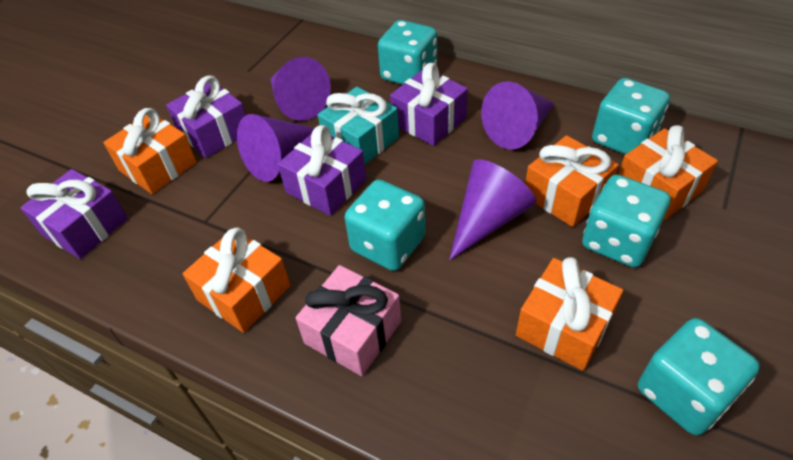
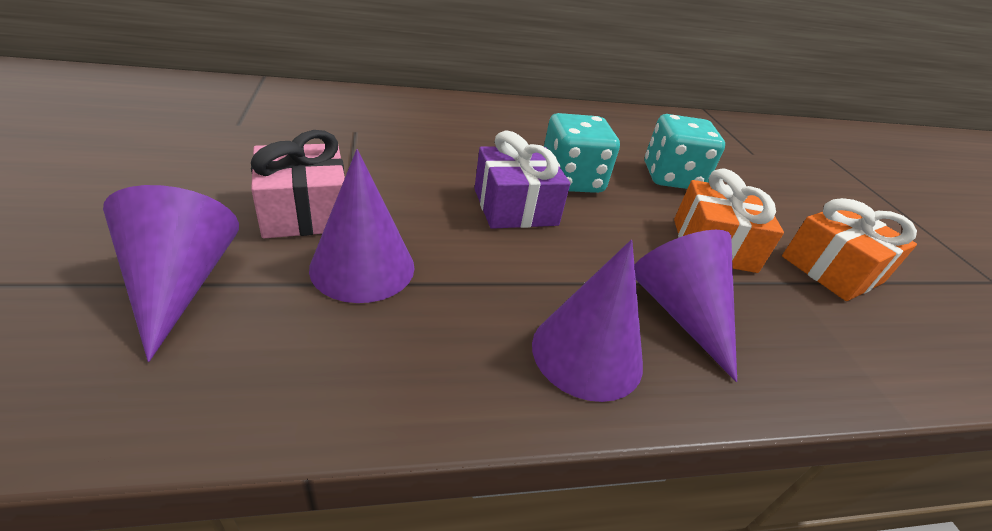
orange gift: [103,108,197,194] [183,227,290,333] [516,257,623,371] [525,135,619,227] [618,125,718,220] = 5 -> [674,168,784,273] [782,198,917,301] = 2
purple gift: [20,169,128,259] [166,76,246,158] [278,125,366,216] [390,63,468,146] = 4 -> [474,131,570,229] = 1
turquoise dice: [345,179,425,271] [378,20,437,85] [582,175,670,268] [592,78,670,154] [638,318,760,436] = 5 -> [544,113,620,193] [645,114,725,189] = 2
turquoise gift: [318,87,399,164] = 1 -> none = 0

